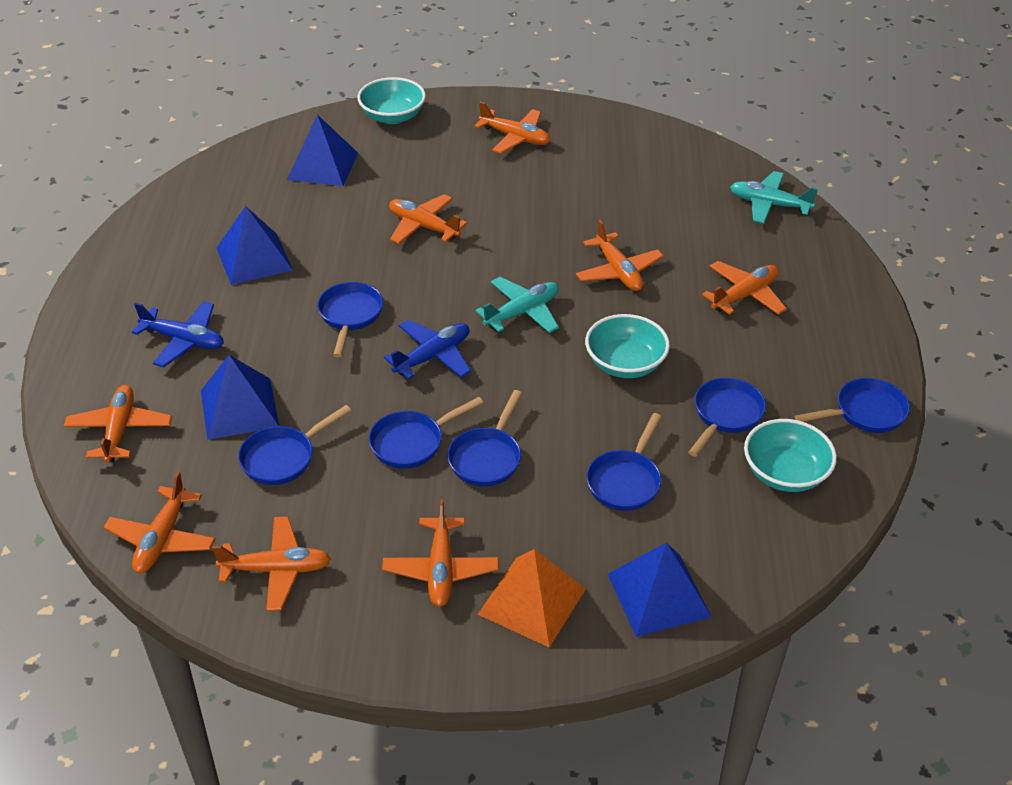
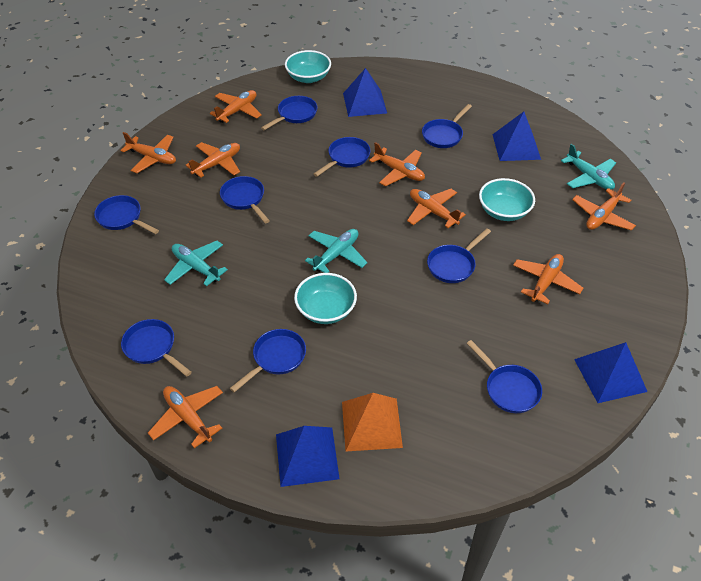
blue pan: [238,405,351,485] [317,282,383,357] [369,397,483,469] [447,390,522,487] [586,413,662,511] [688,378,766,457] [795,378,910,433] = 7 -> [94,195,159,234] [121,319,192,376] [220,176,270,223] [230,329,306,392] [261,96,317,130] [314,137,371,177] [422,104,472,148] [427,228,491,283] [466,340,542,413] = 9
blue plane: [132,301,224,367] [384,320,471,379] = 2 -> none = 0
turquoise plane: [476,277,559,333] [730,171,818,223] = 2 -> [164,241,228,286] [305,229,367,273] [561,144,616,190] = 3

